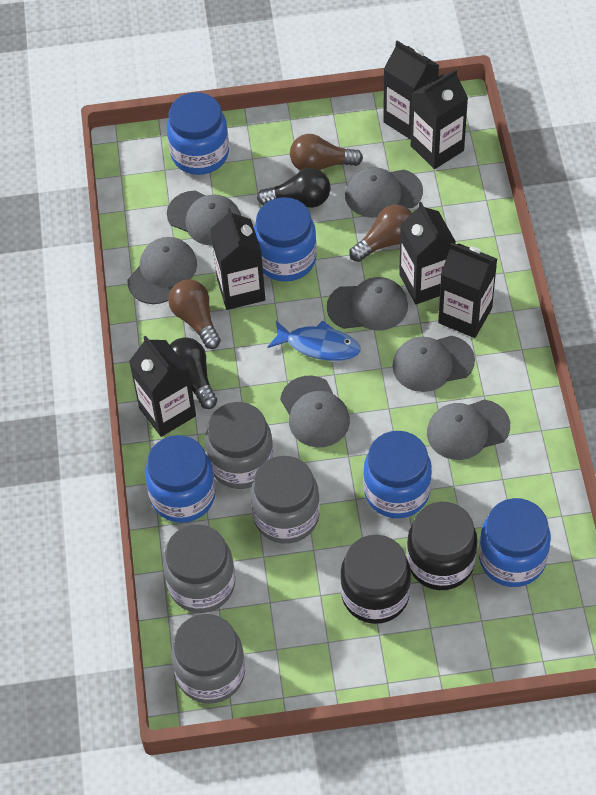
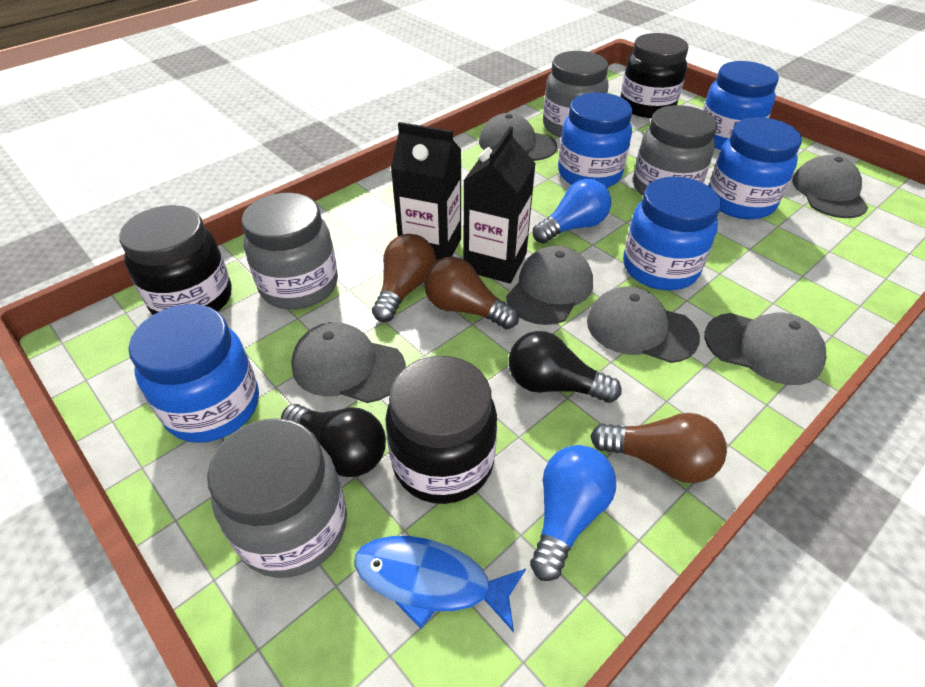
black carton: [129,336,196,437] [211,208,265,310] [383,41,439,140] [399,202,456,304] [411,69,468,169] [438,243,497,338] = 6 -> [391,122,462,261] [463,126,536,283] = 2
black jar: [340,535,411,624] [407,502,477,590] = 2 -> [119,205,231,315] [385,356,497,504] [620,33,688,118] = 3
blue light bulb: none = 0 -> [530,445,616,581] [533,179,611,243] = 2
grey cap: [128,237,197,304] [167,190,241,246] [280,376,350,448] [327,277,408,331] [345,167,423,218] [392,336,475,392] [427,399,510,460] = 7 -> [291,322,406,403] [479,113,557,161] [506,246,593,325] [587,286,700,363] [704,313,826,385] [792,155,868,218] = 6

